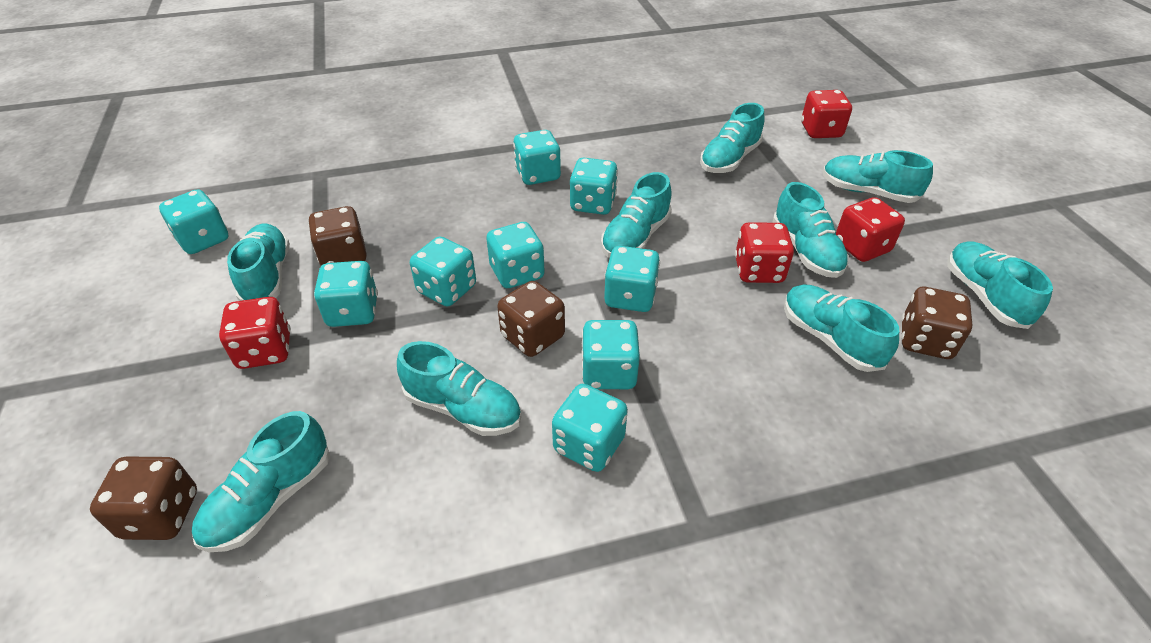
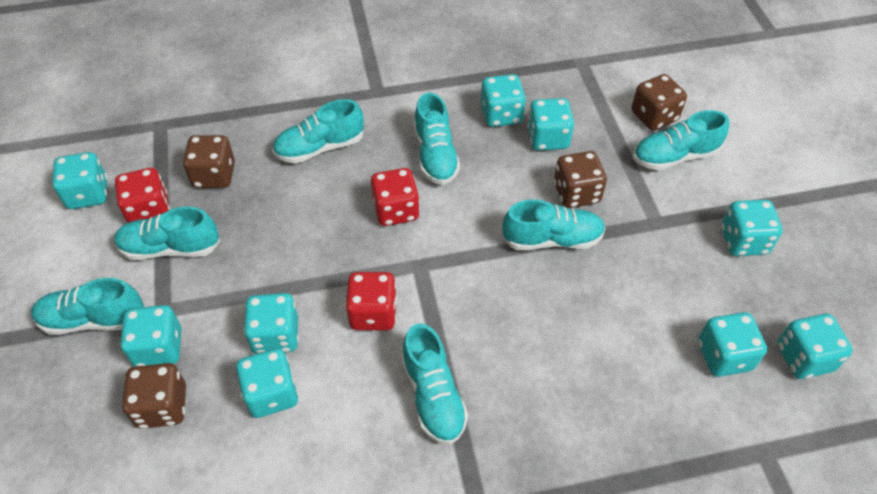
red dice: [219,297,291,369] [735,222,794,283] [801,90,852,138] [836,197,905,262] = 4 -> [115,168,170,223] [345,272,397,330] [371,168,420,226] = 3
turquoise shoe: [192,411,330,552] [227,224,290,301] [397,341,521,436] [601,172,672,258] [700,103,765,173] [773,182,849,278] [784,284,899,372] [823,150,933,203] [947,241,1053,329] = 9 -> [31,278,144,335] [114,207,220,260] [272,99,364,163] [401,324,468,445] [414,93,460,185] [502,200,606,250] [633,110,729,170] = 7

